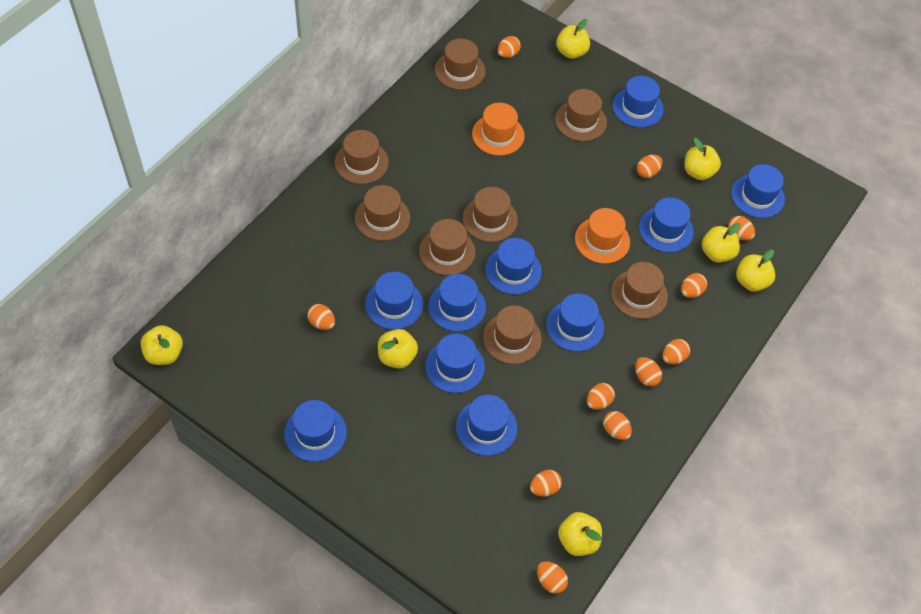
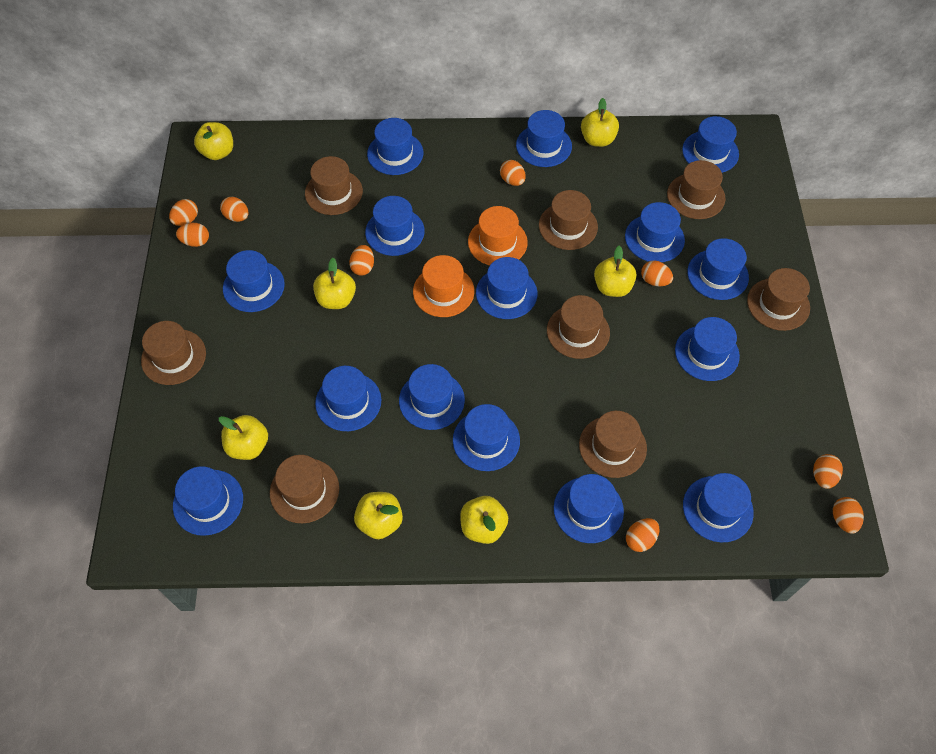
blue hat: [284,400,347,462] [365,271,423,330] [425,333,485,393] [428,274,486,332] [456,395,517,456] [485,238,542,295] [546,293,604,352] [612,76,664,127] [639,197,694,253] [731,164,785,218] = 10 -> [173,466,243,536] [223,250,285,312] [315,366,381,431] [365,196,425,256] [367,118,423,175] [399,364,465,430] [453,404,520,471] [476,257,537,319] [516,110,572,167] [554,474,624,543] [625,202,685,262] [675,317,740,381] [682,116,739,173] [683,473,754,542] [687,238,749,300] = 15
orange egg: [307,304,335,330] [498,36,521,58] [530,470,562,497] [537,561,568,594] [587,383,615,410] [603,411,632,440] [635,357,662,386] [637,155,662,178] [662,339,690,364] [681,273,707,298] [728,216,755,240] = 11 -> [169,199,198,226] [176,223,209,247] [220,197,249,222] [349,245,374,276] [500,160,526,186] [626,518,659,552] [641,260,673,286] [813,454,843,489] [833,497,864,534] = 9

